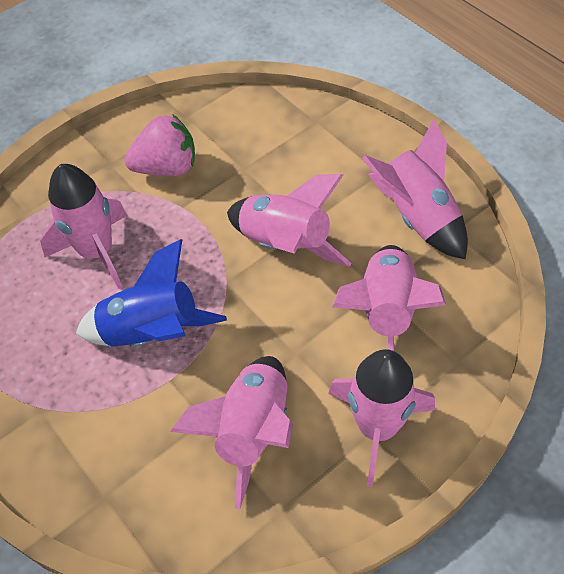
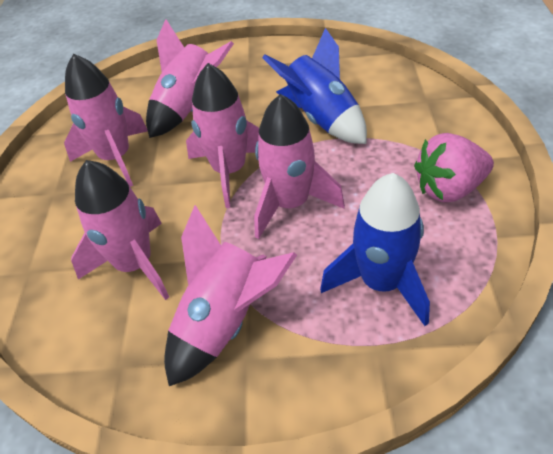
blue rocket: [76,239,227,347] = 1 -> [262,28,367,144] [320,173,430,326] = 2

